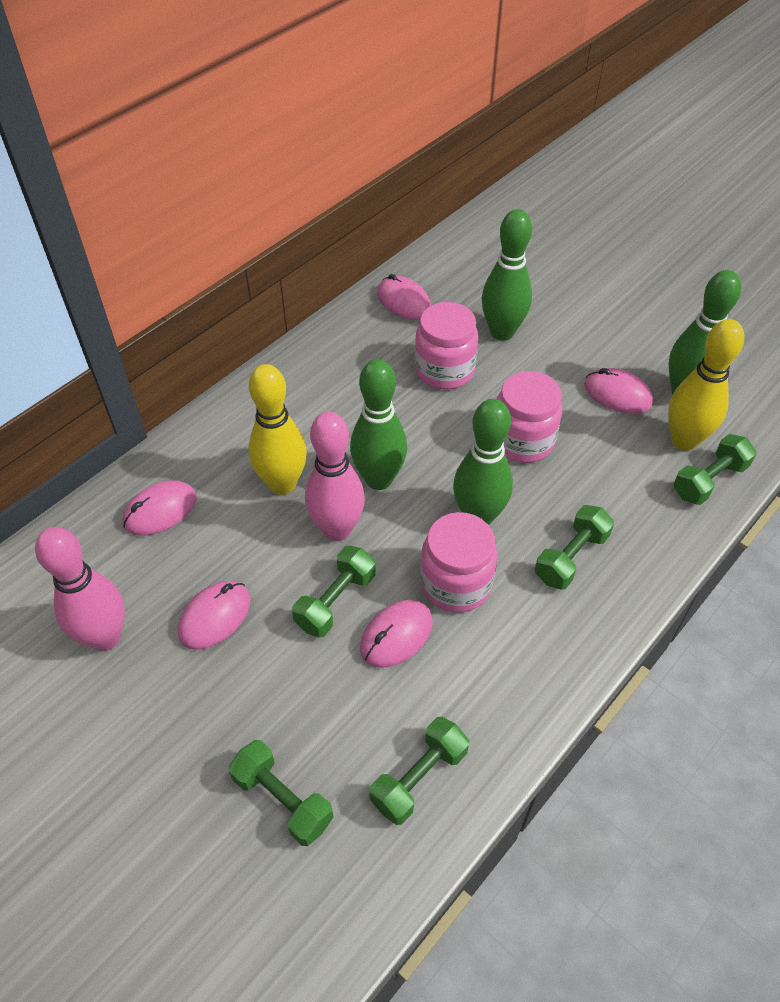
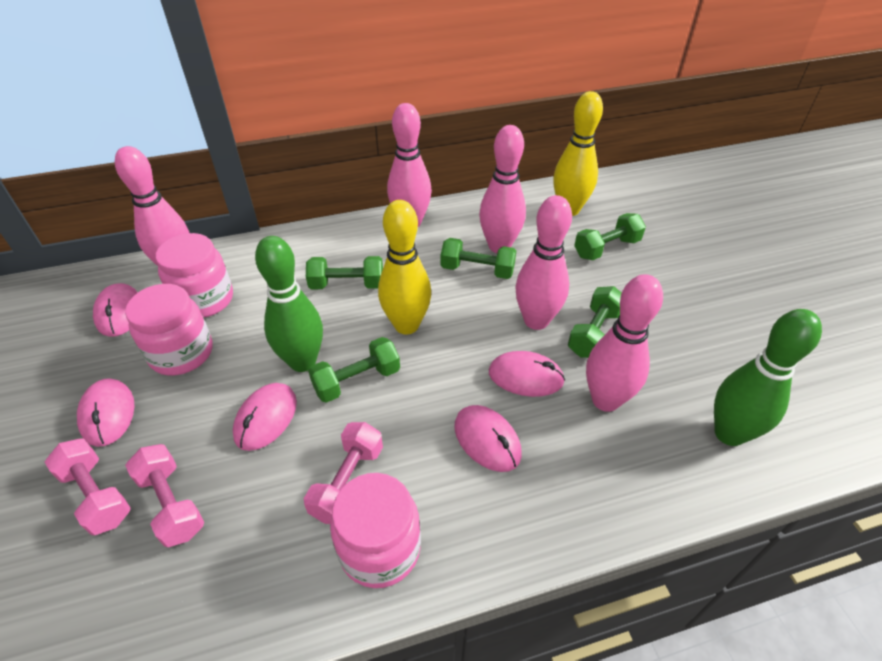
green bowling pin: [350,359,407,490] [453,399,513,525] [482,209,532,341] [669,270,741,394] = 4 -> [255,236,323,372] [714,309,822,446] = 2
pink bowling pin: [35,527,125,651] [305,412,365,541] = 2 -> [115,146,189,266] [387,103,432,227] [479,125,526,253] [515,195,572,330] [586,274,663,412] = 5
pink dumbbell: none = 0 -> [45,438,131,535] [125,444,204,547] [304,422,383,524] = 3

